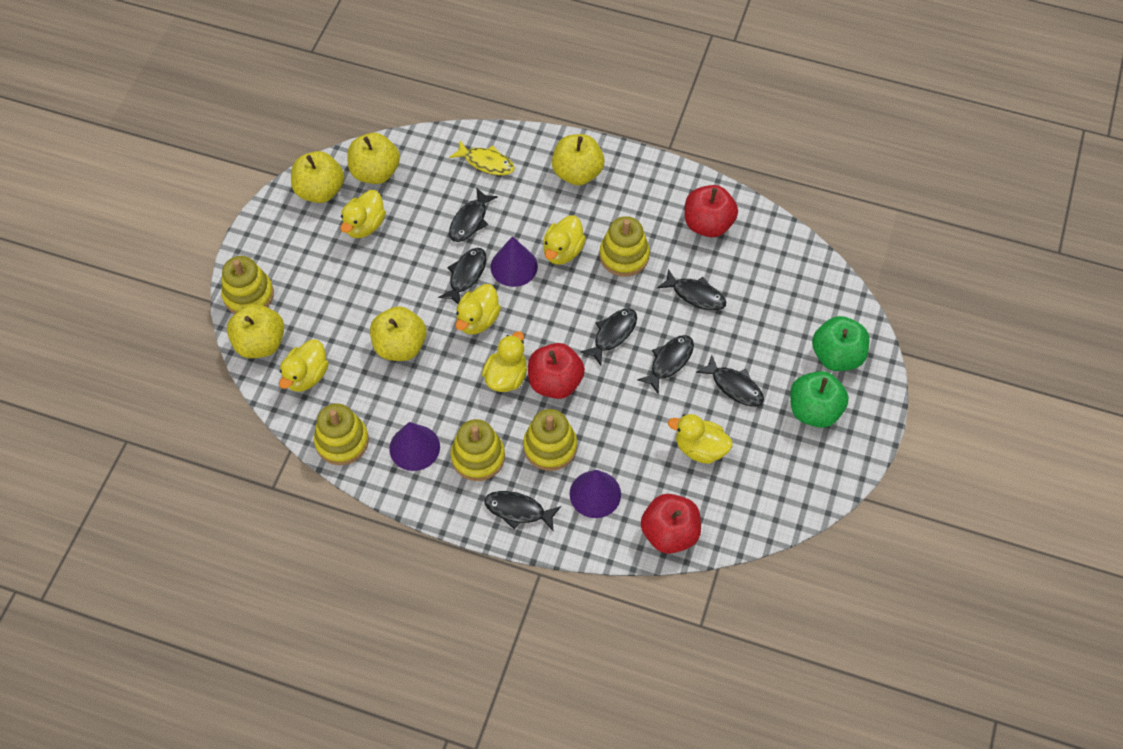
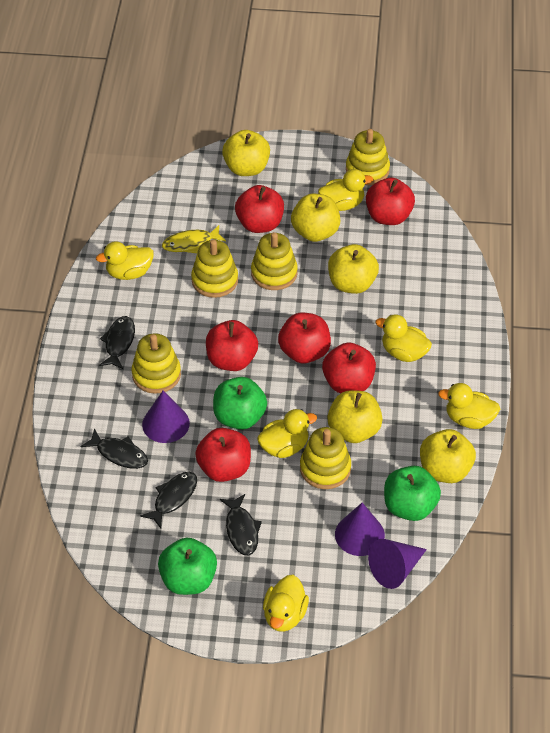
black fish: [438,248,486,304] [449,187,498,242] [484,491,561,531] [580,308,637,366] [637,335,694,395] [657,269,726,310] [696,355,764,407] = 7 -> [81,428,148,469] [99,316,135,369] [140,472,197,528] [220,494,262,555] = 4
green apple: [790,371,849,428] [812,316,869,371] = 2 -> [158,538,217,595] [213,377,267,430] [384,466,441,521] = 3
red apple: [528,343,585,399] [641,494,701,554] [685,185,738,237] = 3 -> [195,428,251,482] [206,320,258,371] [235,185,284,233] [278,312,331,363] [322,342,376,393] [366,178,415,225] = 6

